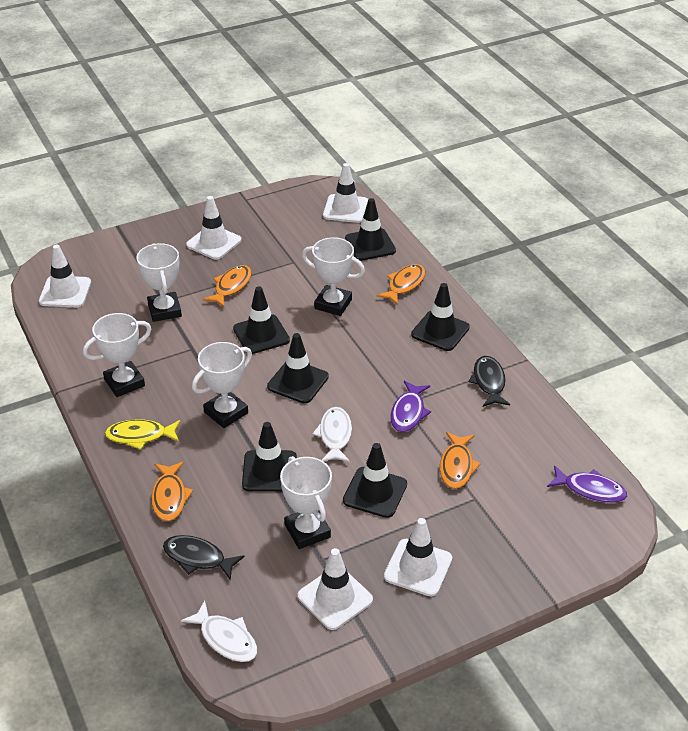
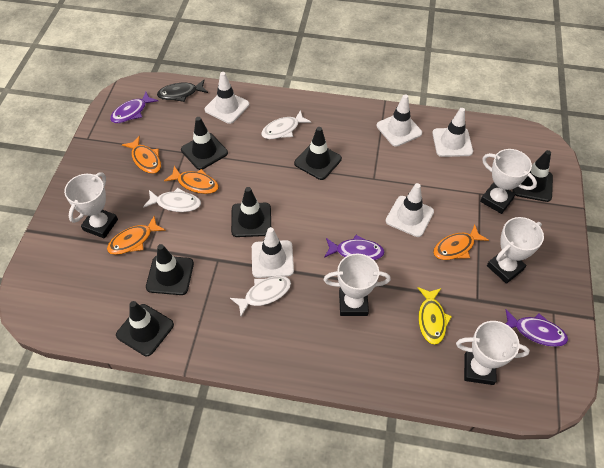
black fish: [163,535,244,580] [469,356,510,407] = 2 -> [157,80,208,102] = 1
purple fish: [390,380,431,432] [547,465,627,503] = 2 -> [110,92,158,123] [324,235,385,260] [506,309,568,347] = 3
white fish: [181,600,257,662] [312,407,352,462] = 2 -> [143,188,201,212] [230,276,291,316] [261,110,311,139] = 3

